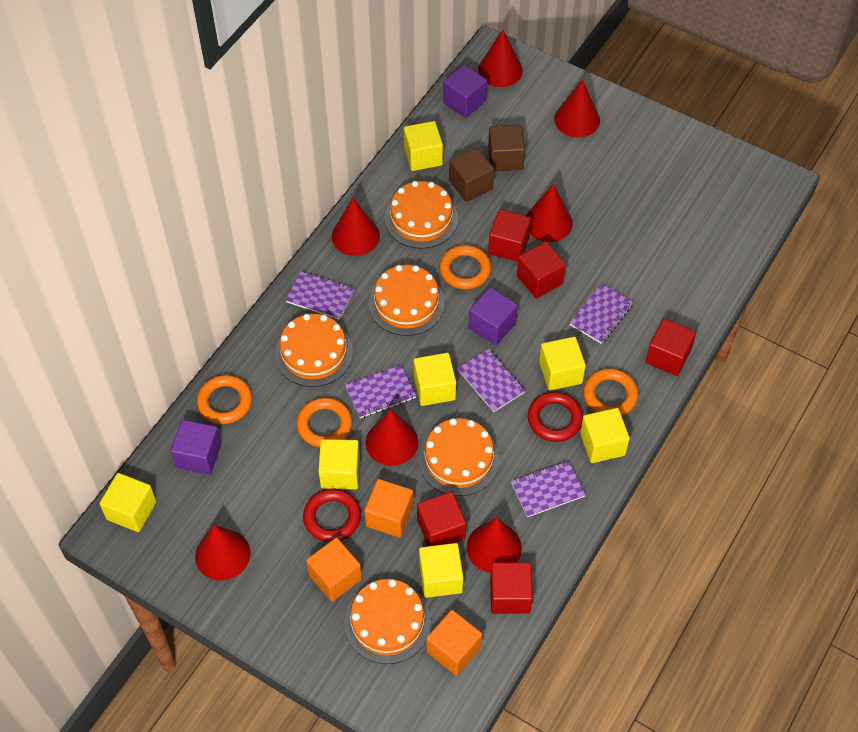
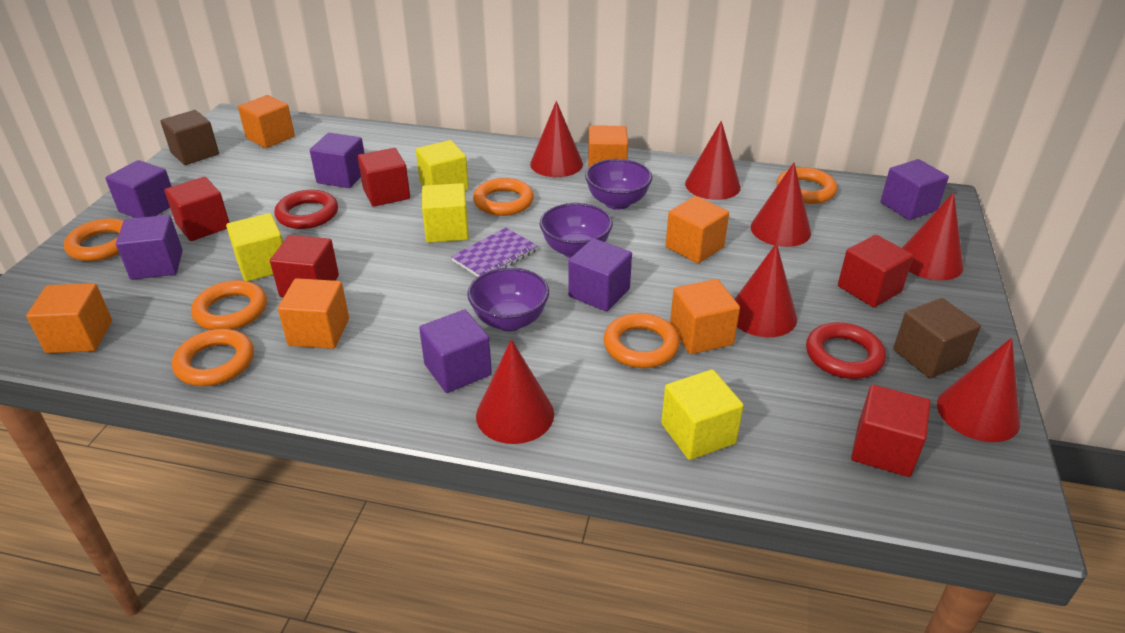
orange cake: [275,314,353,387] [344,579,431,664] [369,265,445,336] [385,181,458,249] [418,418,500,496] = 5 -> none = 0
orange cube: [306,538,362,602] [364,479,413,538] [426,610,482,676] = 3 -> [26,283,112,353] [238,95,295,148] [278,278,349,349] [588,126,628,168] [666,196,729,264] [670,279,740,354] = 6
orange ring: [197,375,252,424] [296,397,352,447] [439,245,492,289] [583,368,639,416] = 4 -> [64,218,124,261] [172,329,254,386] [191,280,267,330] [473,178,534,216] [604,313,680,368] [776,167,837,204] = 6
purple bowl: none = 0 -> [467,267,549,331] [540,203,613,258] [585,159,652,210] = 3
purple cube: [171,420,221,475] [443,64,487,118] [469,287,518,346] = 3 -> [105,160,172,218] [116,215,183,280] [310,133,364,188] [419,310,492,393] [568,238,632,311] [881,159,949,220] = 6
purple notebook: [286,271,354,320] [345,365,416,418] [457,349,525,412] [511,461,586,517] [570,284,634,344] = 5 -> [451,228,538,277] = 1
yellow cube: [99,473,156,532] [318,439,360,489] [404,121,443,171] [414,353,456,406] [419,543,463,598] [539,337,586,391] [580,408,630,463] = 7 -> [226,213,283,281] [416,140,469,191] [422,183,469,243] [661,369,744,460] = 4

